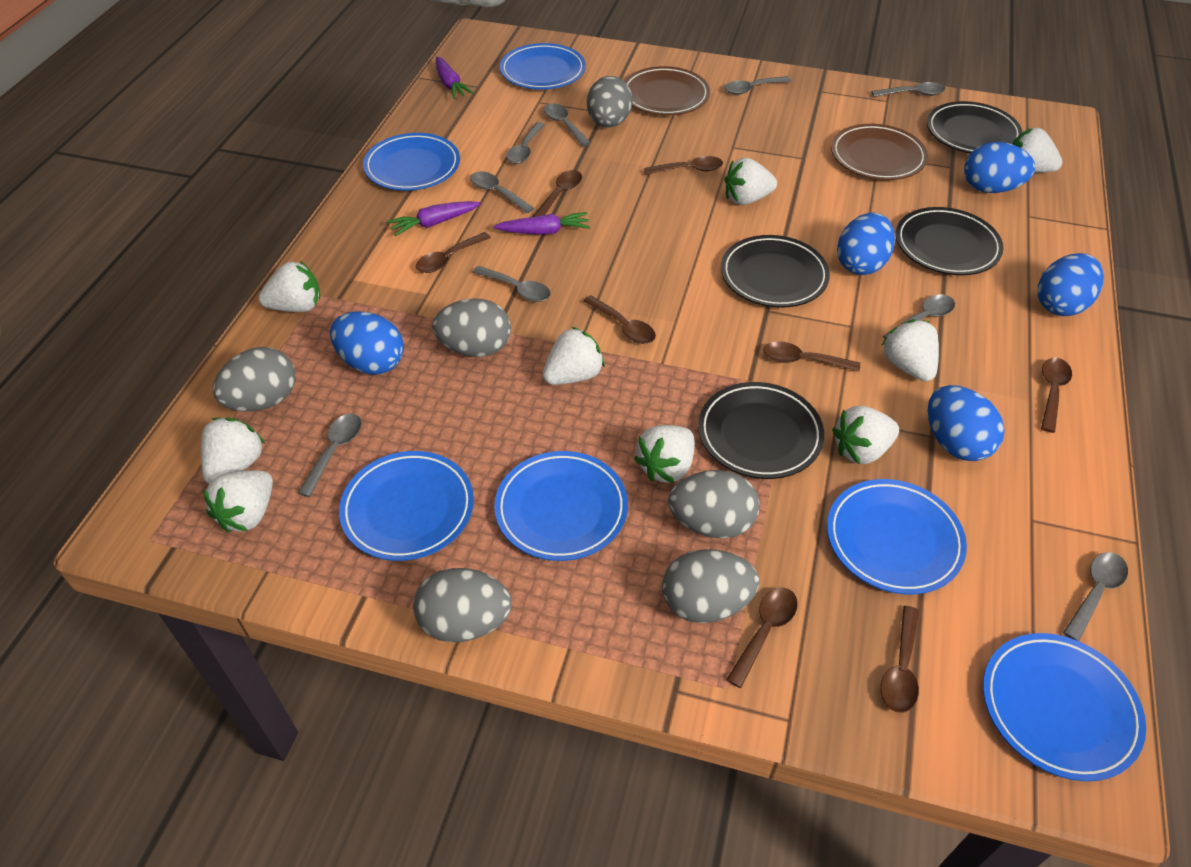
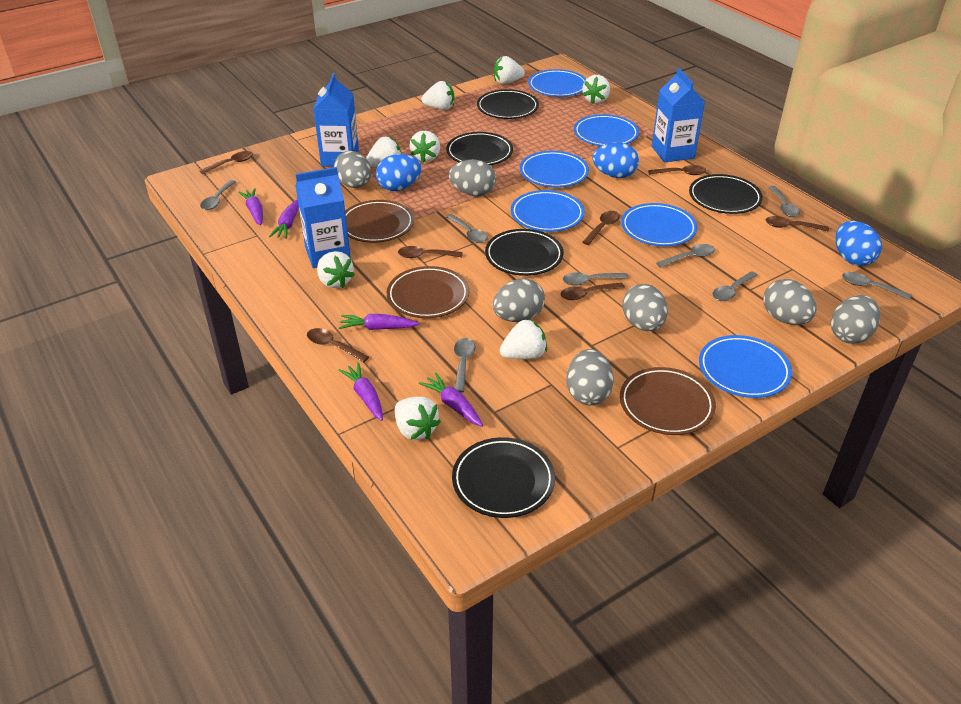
black plate: [698,382,824,479] [721,235,830,308] [896,207,1004,275] [927,101,1022,153] = 4 -> [446,132,513,165] [452,437,555,518] [477,89,539,119] [485,229,563,276] [689,174,763,214] = 5
blue carton: none = 0 -> [295,167,351,268] [313,73,359,167] [652,68,705,162] = 3
blue egg: [330,311,404,374] [837,213,895,275] [927,385,1005,461] [964,142,1035,193] [1038,253,1104,316] = 5 -> [376,154,422,191] [592,142,639,178] [835,221,882,266] = 3
brown plate: [624,66,710,115] [831,124,928,180] = 2 -> [345,200,414,243] [387,266,469,318] [620,367,716,435] = 3
brown spoon: [416,232,491,273] [532,170,582,217] [583,295,656,344] [644,156,723,175] [726,587,798,688] [763,341,860,372] [881,606,919,713] [1041,358,1072,433] = 8 -> [200,151,253,174] [307,328,369,362] [398,246,462,258] [561,282,625,300] [582,211,620,245] [648,165,706,175] [766,216,829,232] = 7
grey egg: [213,347,295,412] [413,568,512,642] [432,298,511,357] [587,76,633,128] [662,549,759,623] [668,470,760,538] = 6 -> [334,151,371,188] [449,160,496,196] [492,278,545,322] [567,349,614,405] [622,284,668,331] [763,279,817,325] [831,295,880,344] = 7
grey spoon: [298,413,362,497] [470,171,534,213] [473,266,550,302] [506,122,544,164] [544,104,590,146] [725,76,791,94] [872,82,945,97] [883,295,955,339] [1063,552,1128,641] = 9 -> [200,180,236,210] [446,214,488,243] [454,338,476,393] [563,272,628,286] [656,244,715,268] [712,271,758,301] [769,186,800,217] [842,272,912,300] = 8
purple carrot: [387,201,481,236] [436,57,474,99] [494,212,590,235] = 3 -> [238,188,263,226] [269,199,299,239] [339,314,419,330] [339,362,383,421] [419,373,483,427] = 5
white strawberry: [201,418,265,484] [203,470,273,532] [258,261,320,312] [543,327,605,385] [634,425,695,483] [724,158,777,205] [832,406,899,464] [881,319,939,381] [1012,128,1062,173] = 9 -> [317,251,355,288] [366,137,401,167] [395,397,441,440] [409,131,440,163] [422,81,454,110] [494,56,525,84] [500,319,547,359] [582,75,610,104] = 8

